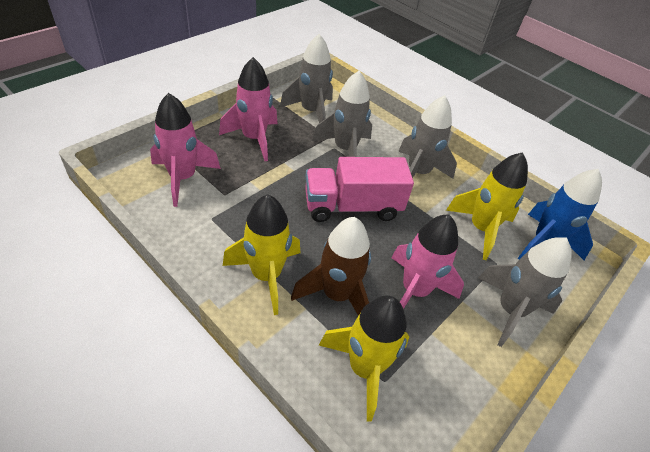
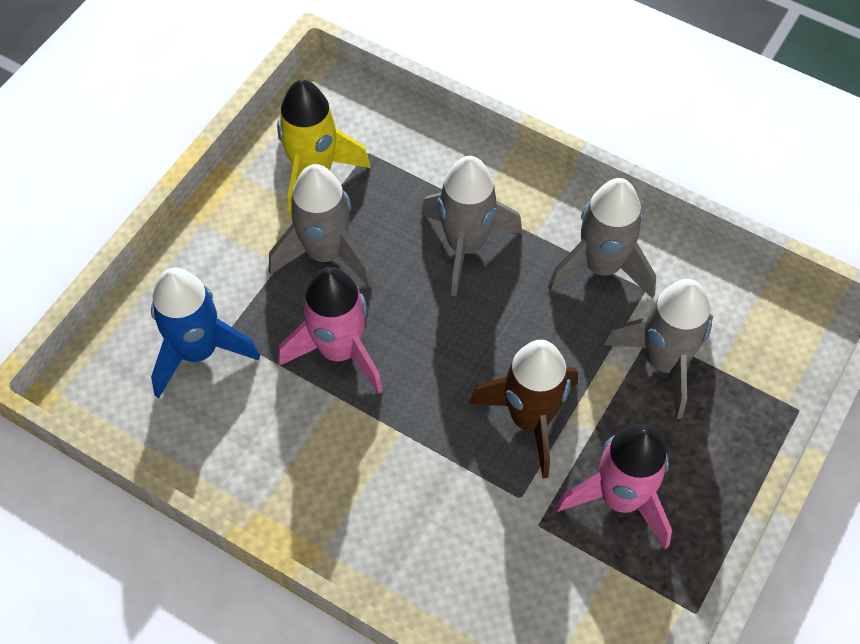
pink rocket: [150,93,221,207] [219,57,278,161] [391,214,464,309] = 3 -> [278,267,383,393] [556,424,672,549] = 2
pink truck: [305,157,414,222] = 1 -> none = 0
yellow rocket: [223,194,300,315] [319,295,410,422] [446,152,528,260] = 3 -> [277,80,371,219] = 1

